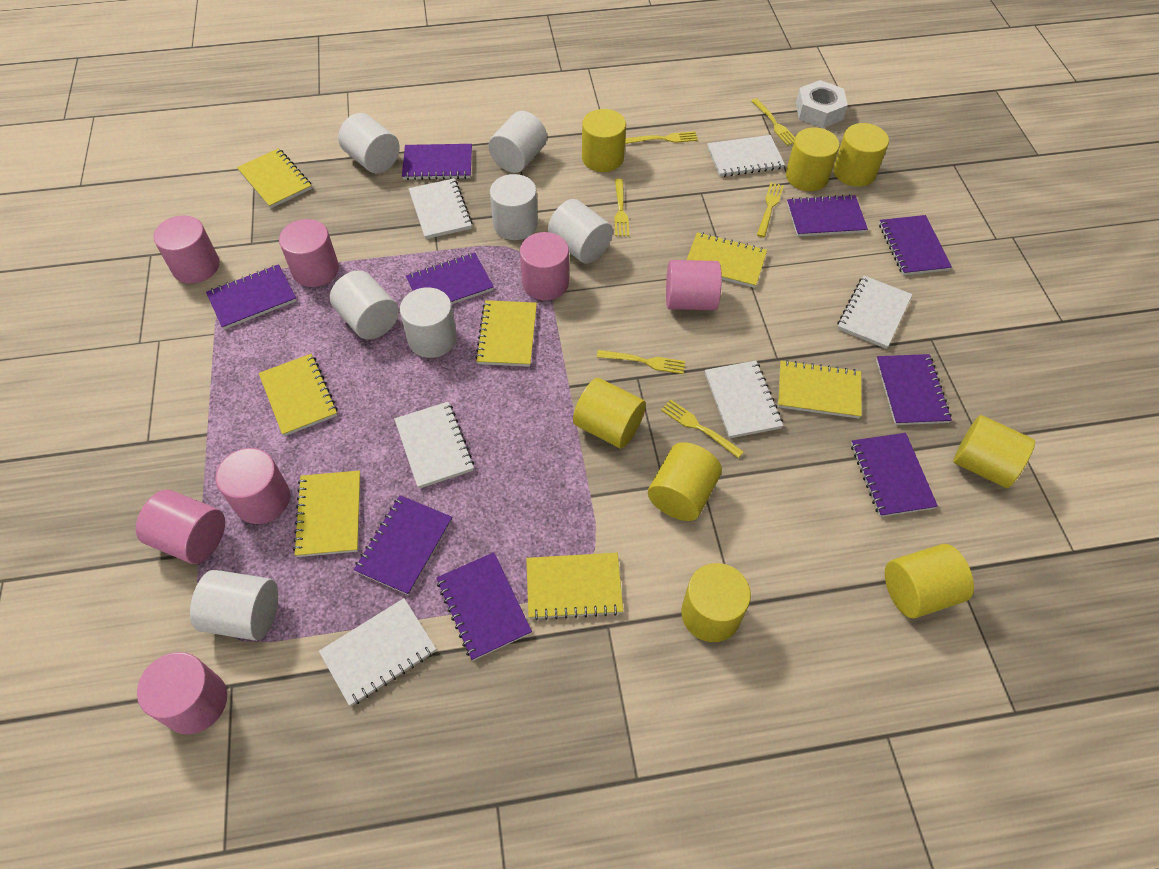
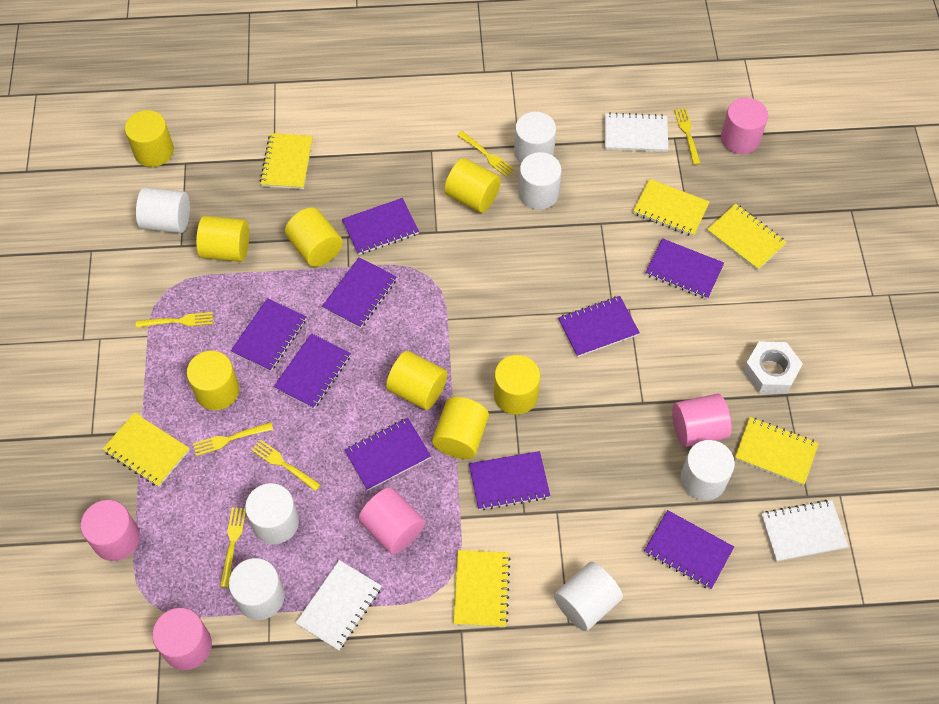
pink cylinder: [136,490,225,564] [137,652,227,734] [153,215,219,284] [216,448,290,524] [279,219,339,287] [520,232,569,300] [666,260,722,310] = 7 -> [81,500,140,561] [152,608,212,670] [358,487,425,554] [672,394,732,447] [721,98,768,154] = 5
white notebook: [319,598,436,706] [394,402,474,489] [409,178,473,239] [705,361,783,439] [707,135,785,177] [837,276,913,349] = 6 -> [296,560,382,651] [605,112,668,152] [761,500,849,562] = 3
yellow notebook: [237,148,312,209] [259,354,338,436] [293,471,361,557] [475,300,537,367] [526,553,623,620] [687,232,767,288] [778,360,862,419] = 7 -> [102,412,190,487] [260,133,313,189] [453,550,511,627] [633,179,710,236] [707,204,787,271] [735,417,819,485] = 6

